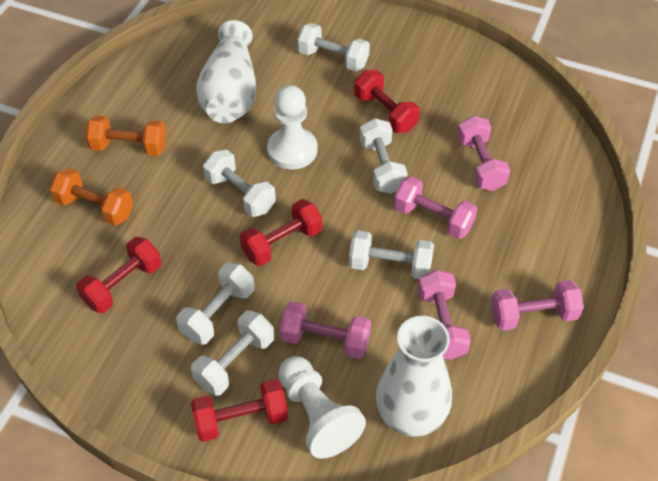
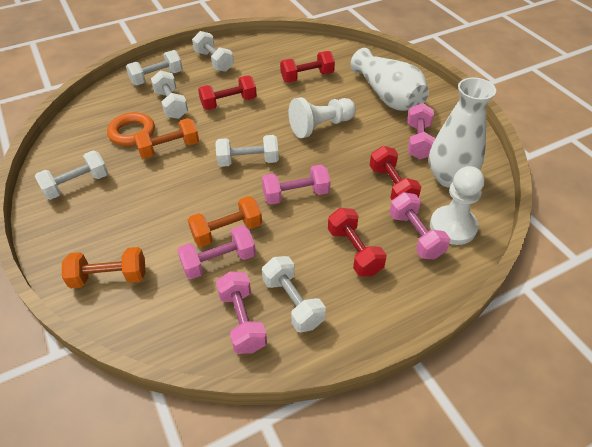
orange dumbbell: [49,168,133,226] [86,116,167,156] = 2 -> [62,247,146,289] [134,118,199,159] [188,196,262,247] = 3
orange ring: none = 0 -> [107,112,155,146] = 1

